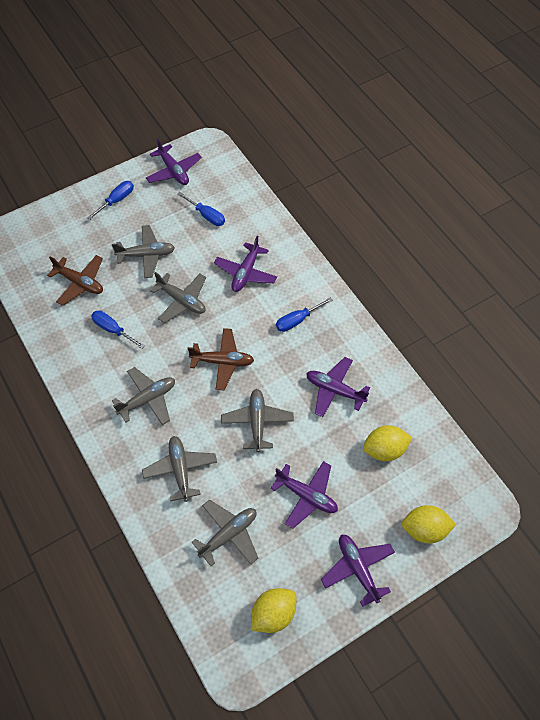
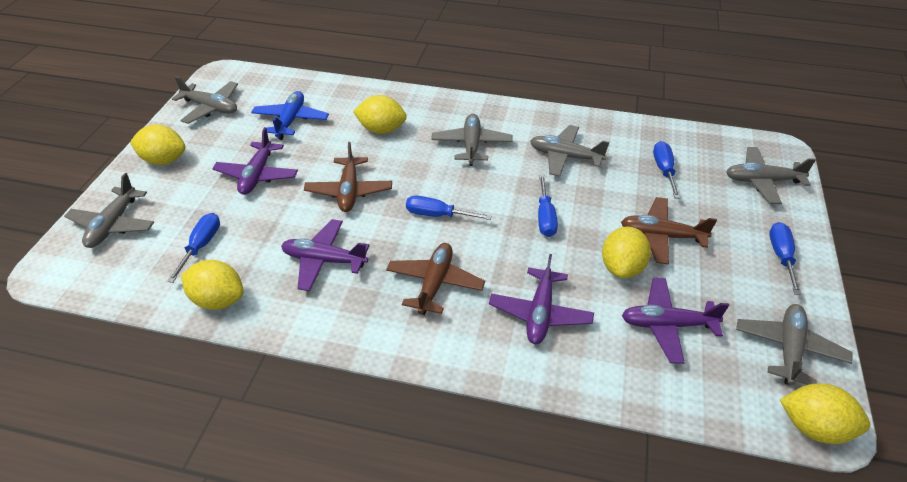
blue plane: none = 0 -> [251,91,329,140] = 1
blue screwdriver: [87,181,134,220] [91,311,145,349] [177,192,225,226] [276,297,333,332] = 4 -> [167,213,220,283] [406,196,492,220] [538,174,558,237] [653,141,680,198] [769,222,801,295] = 5
brown plane: [47,255,103,306] [188,328,254,390] = 2 -> [304,142,392,212] [386,243,485,315] [621,197,717,265] = 3
purple plane: [146,138,202,185] [214,236,277,292] [271,461,338,528] [306,357,370,417] [321,534,395,607] = 5 -> [212,127,298,195] [281,219,370,291] [489,254,594,344] [622,278,729,364] = 4
yellow lemon: [251,588,296,633] [363,425,413,461] [402,505,456,544] = 3 -> [130,125,186,165] [181,260,244,310] [353,95,407,134] [602,226,651,278] [780,384,870,444] = 5

